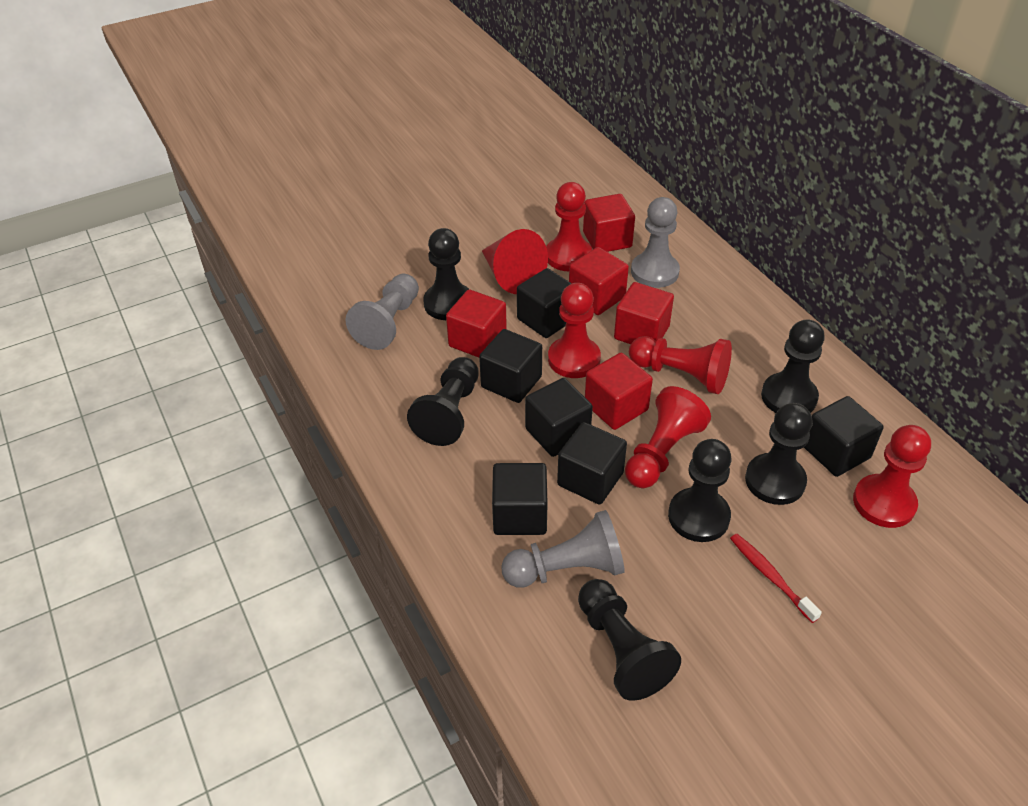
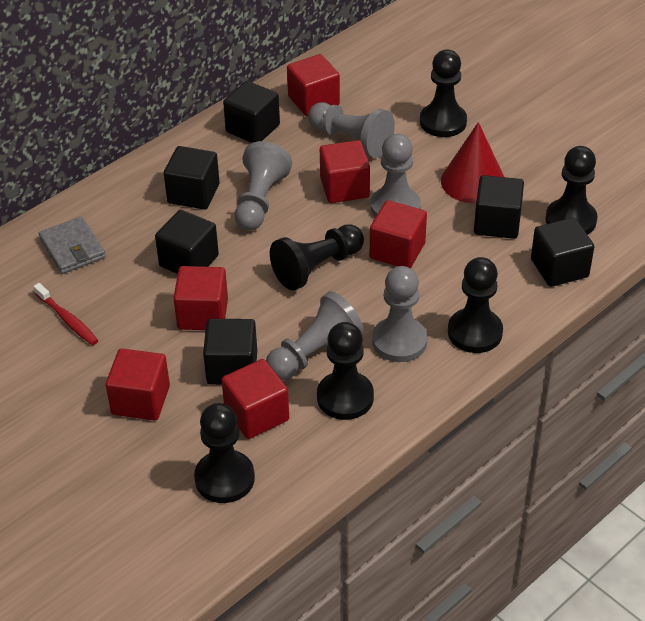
grey pawn: [345,274,419,350] [501,510,625,588] [631,197,680,288] = 3 -> [235,141,292,231] [266,291,364,380] [308,102,395,158] [370,134,421,217] [372,266,427,362] = 5
grey wallet: none = 0 -> [39,216,106,274] = 1
red cube: [446,290,507,358] [569,247,629,315] [583,194,635,252] [585,353,653,430] [614,282,674,344] = 5 -> [106,348,170,421] [173,266,228,330] [222,359,289,439] [287,54,340,116] [320,140,370,203] [370,200,427,269] = 6
red pawn: [546,182,592,271] [548,283,601,378] [625,386,711,488] [629,336,732,394] [853,425,931,528] = 5 -> none = 0

